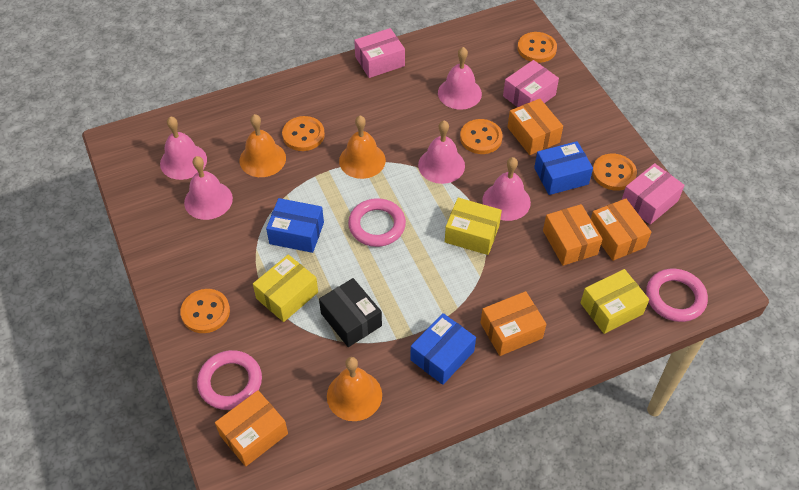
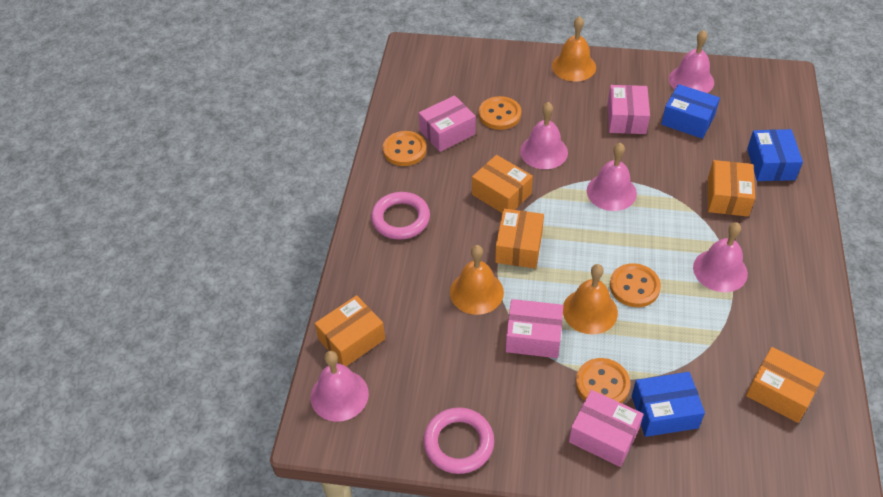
black box: [319,278,382,347] = 1 -> none = 0
orange button: [180,289,230,333] [282,116,325,151] [460,119,503,154] [517,32,557,63] [592,154,637,191] = 5 -> [383,131,427,166] [479,96,521,130] [576,358,631,403] [610,263,661,307] = 4
pink box: [354,28,405,78] [503,60,559,107] [622,163,685,225] = 3 -> [419,95,476,152] [506,299,563,358] [569,390,644,467] [608,85,650,134] = 4
pink ring: [197,350,262,410] [348,198,406,247] [646,269,708,322] = 3 -> [371,192,430,240] [423,407,494,474] = 2
yellow box: [253,255,318,322] [445,198,502,255] [580,269,649,334] = 3 -> none = 0

